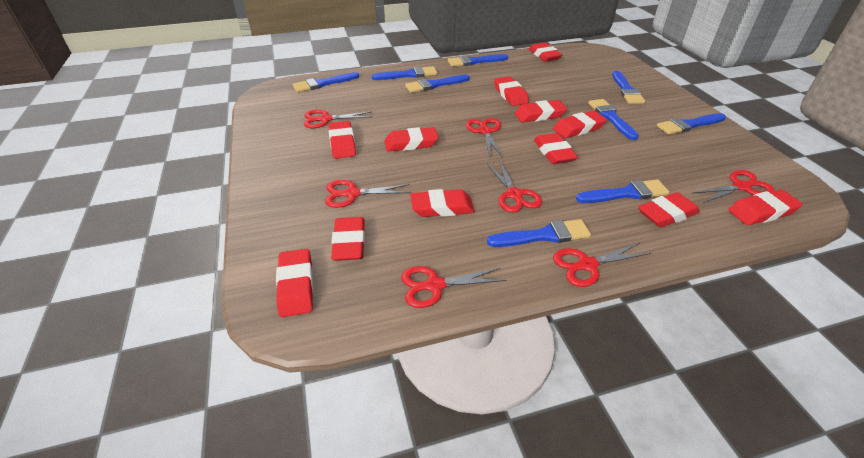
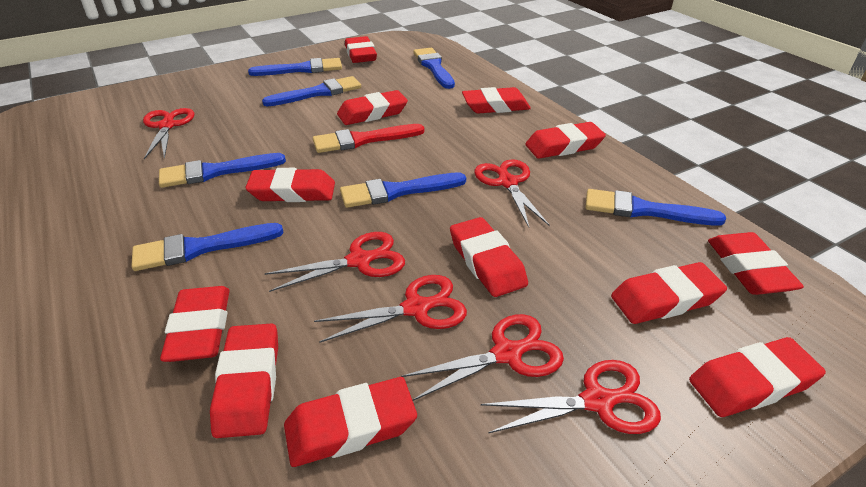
blue brush: [293,72,359,92] [372,66,437,80] [405,75,470,93] [448,54,508,67] [487,219,591,247] [576,179,669,203] [588,99,639,140] [612,71,645,104] [657,113,726,135] = 9 -> [131,223,284,271] [159,153,286,188] [248,58,342,76] [262,76,361,107] [340,173,466,208] [413,48,455,89] [586,189,726,226] = 7
red brush: none = 0 -> [313,124,425,153] = 1
red scissors: [304,109,373,128] [325,180,410,208] [401,266,506,308] [466,118,503,157] [487,161,542,213] [553,243,651,287] [693,170,774,203] = 7 -> [143,108,194,159] [265,232,405,292] [314,275,467,343] [401,314,564,401] [474,159,550,227] [481,360,661,434] = 6

